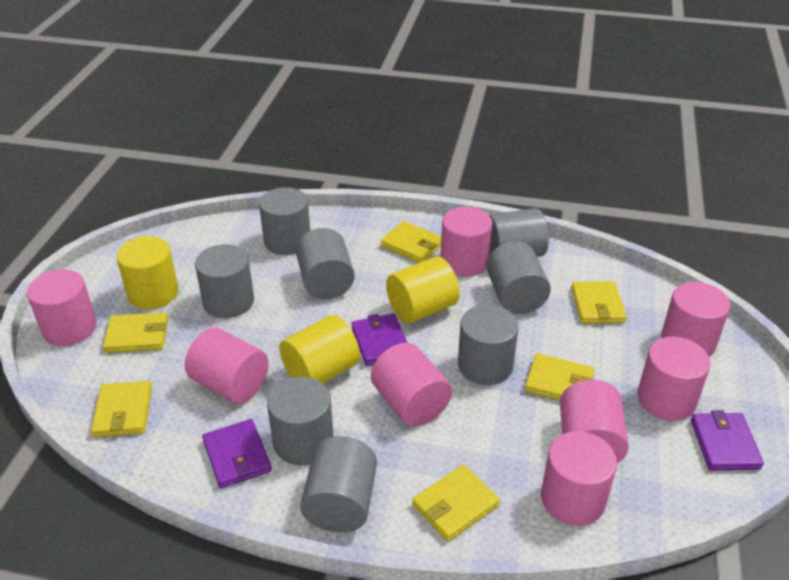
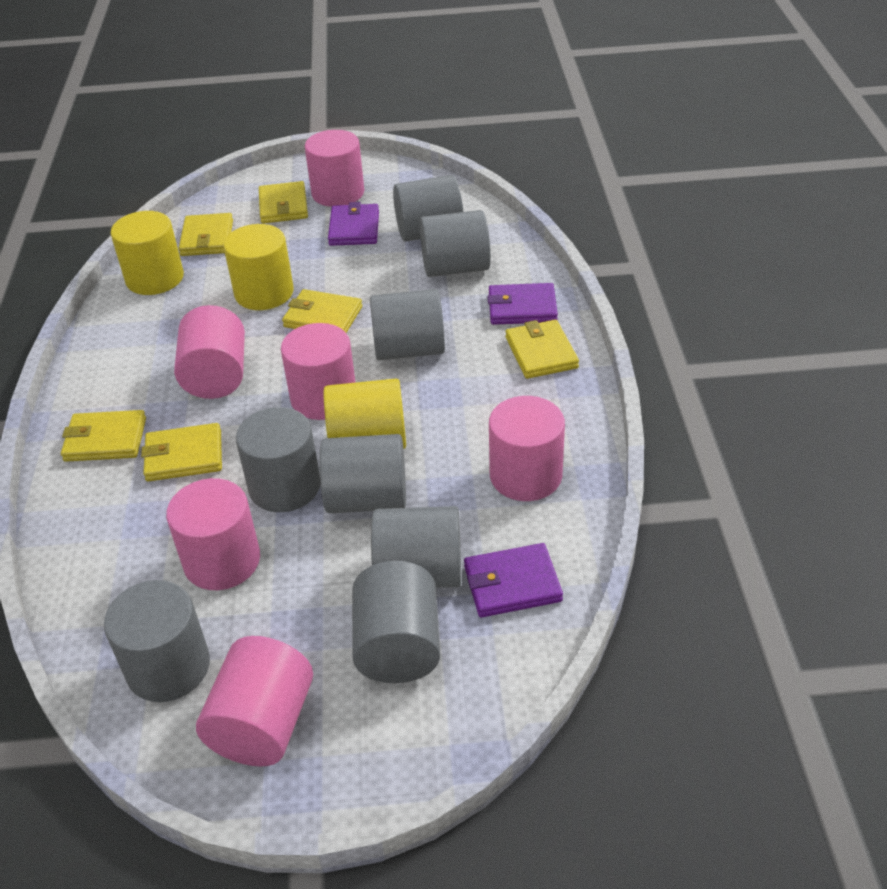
pink cylinder: [27,269,97,346] [185,328,269,404] [371,343,452,427] [441,207,492,277] [541,431,617,526] [560,380,629,463] [637,337,711,421] [661,282,730,356] = 8 -> [166,478,260,590] [174,305,245,399] [196,636,313,766] [281,323,356,420] [305,130,364,207] [489,396,565,501] = 6

